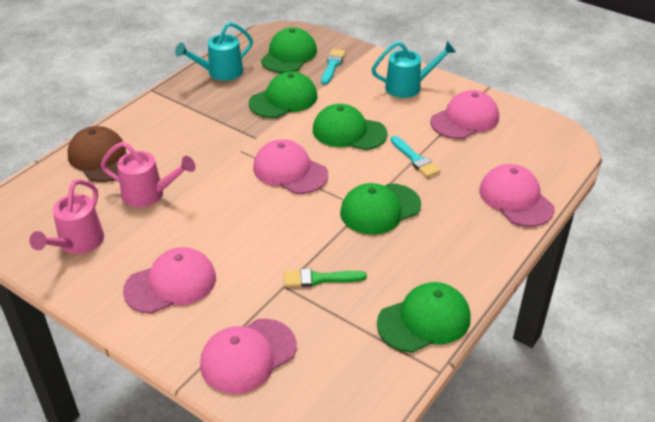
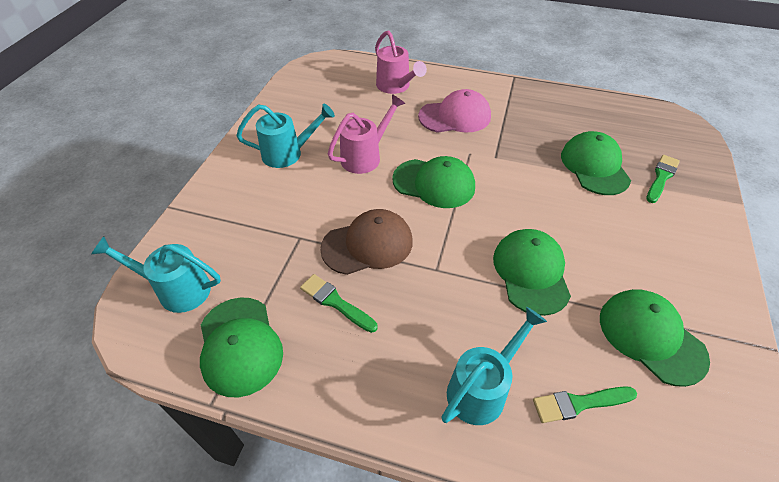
green brush: [284,269,367,287] = 1 -> [300,274,377,333] [533,386,637,423] [647,155,680,203] = 3
pink cap: [123,247,216,314] [200,319,297,394] [253,139,328,194] [430,90,499,139] [479,164,555,227] = 5 -> [418,89,491,133] = 1
turquoise brush: [321,49,346,85] [391,136,440,177] = 2 -> none = 0
turquoise watering can: [175,22,253,81] [371,41,456,98] = 2 -> [91,236,221,313] [236,104,335,168] [442,307,547,425] = 3

